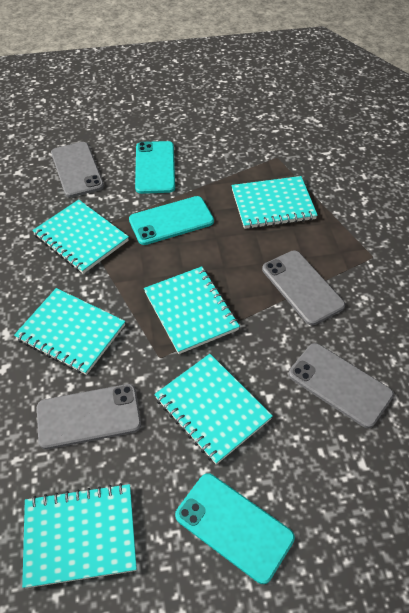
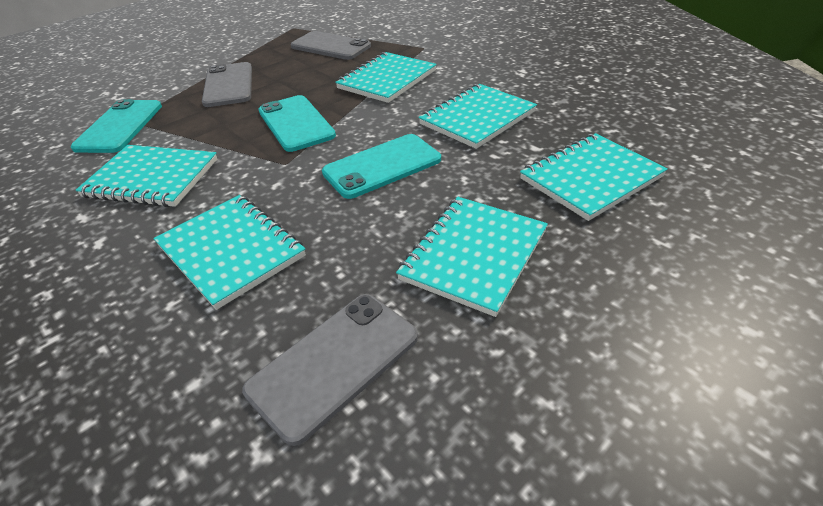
grey phone: [37,384,141,449] [51,142,104,197] [262,250,345,325] [289,343,394,428] = 4 -> [202,62,252,107] [242,294,418,446] [291,31,371,60] = 3

